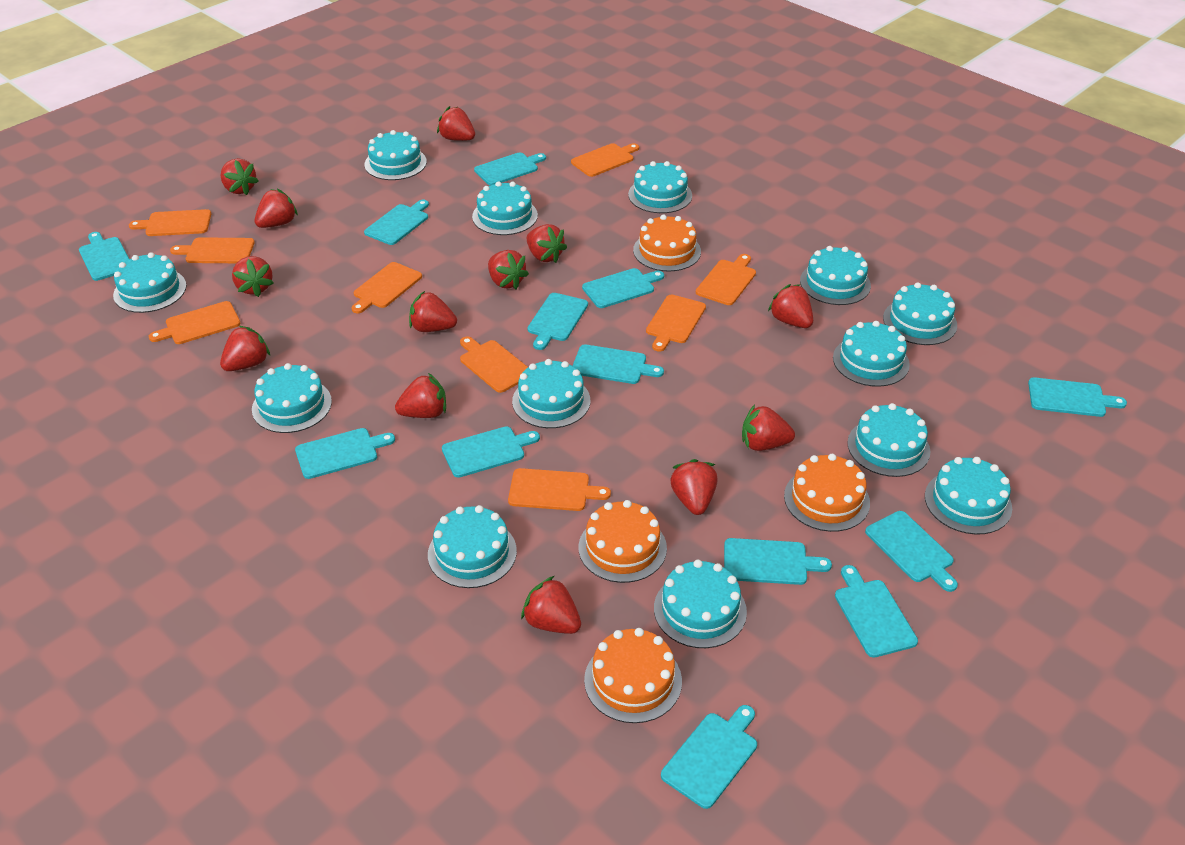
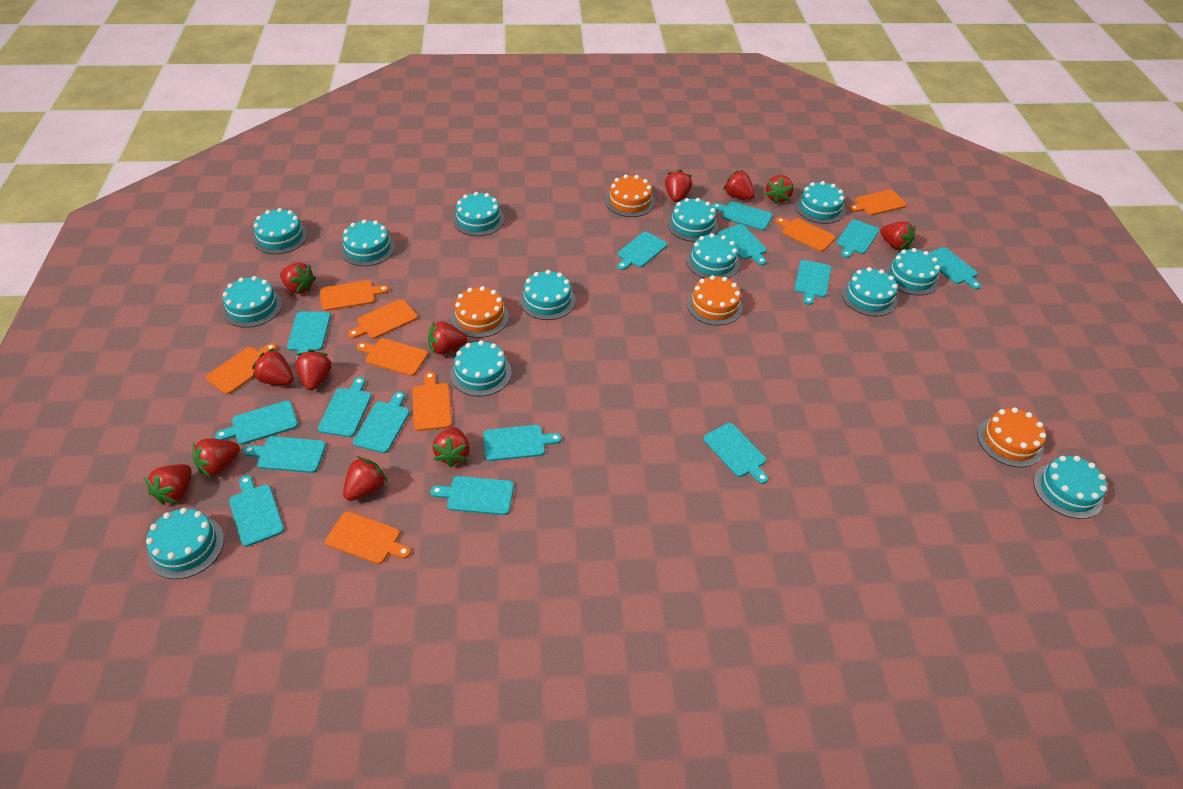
orange cutting board: [129,209,211,236] [149,301,241,344] [170,237,255,263] [352,262,422,313] [460,336,528,393] [508,468,611,511] [571,143,639,177] [646,294,706,352] [696,254,756,305] = 9 -> [206,343,277,394] [320,280,389,311] [325,511,411,564] [348,299,418,339] [356,338,428,376] [412,372,452,431] [775,217,836,252] [849,190,907,215] = 8
red strawberry: [220,326,270,371] [221,158,259,195] [232,256,274,297] [255,189,298,228] [395,373,446,418] [409,291,457,332] [437,106,475,141] [488,250,529,289] [521,576,581,634] [527,224,567,263] [670,459,718,515] [742,405,795,451] [768,284,813,328] = 13 -> [144,464,191,505] [193,439,240,477] [252,348,294,385] [280,262,316,294] [295,350,332,390] [343,457,387,501] [428,322,467,354] [432,427,470,467] [665,170,692,202] [723,170,755,200] [765,175,794,204] [880,221,915,250] = 12
turquoise cutting board: [79,232,129,281] [295,428,395,479] [364,200,429,245] [442,426,540,478] [474,152,546,186] [528,293,588,350] [573,344,664,384] [582,268,664,308] [661,705,757,809] [724,538,832,585] [835,565,918,658] [865,511,958,592] [1028,377,1127,417] = 13 -> [215,400,298,445] [229,475,284,547] [243,436,326,473] [287,311,331,360] [318,377,372,437] [353,392,410,453] [431,476,514,515] [483,425,562,461] [617,232,668,270] [703,423,768,484] [712,201,773,230] [718,224,767,265] [794,260,831,305] [837,219,879,258] [929,247,981,290] = 15

